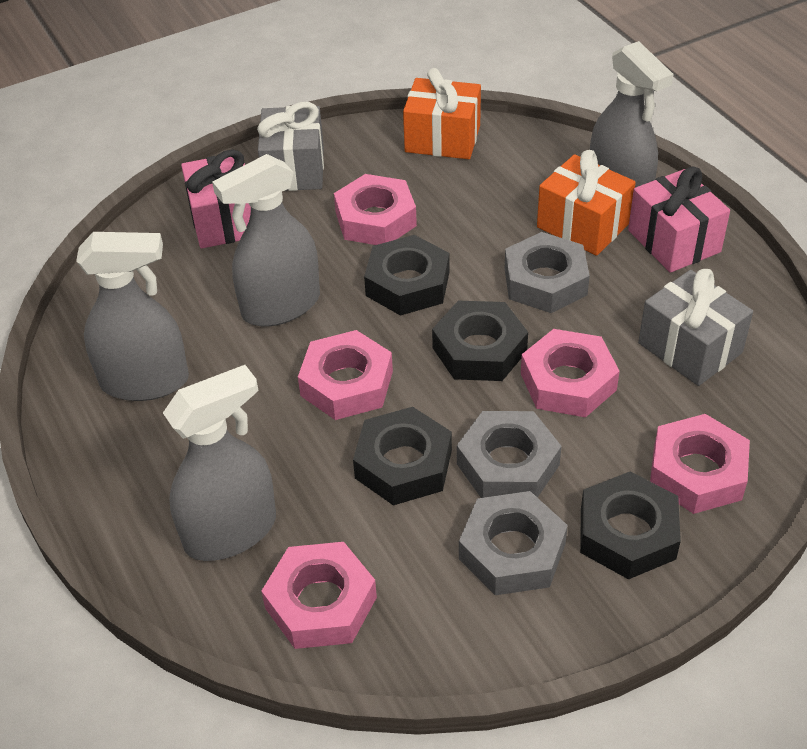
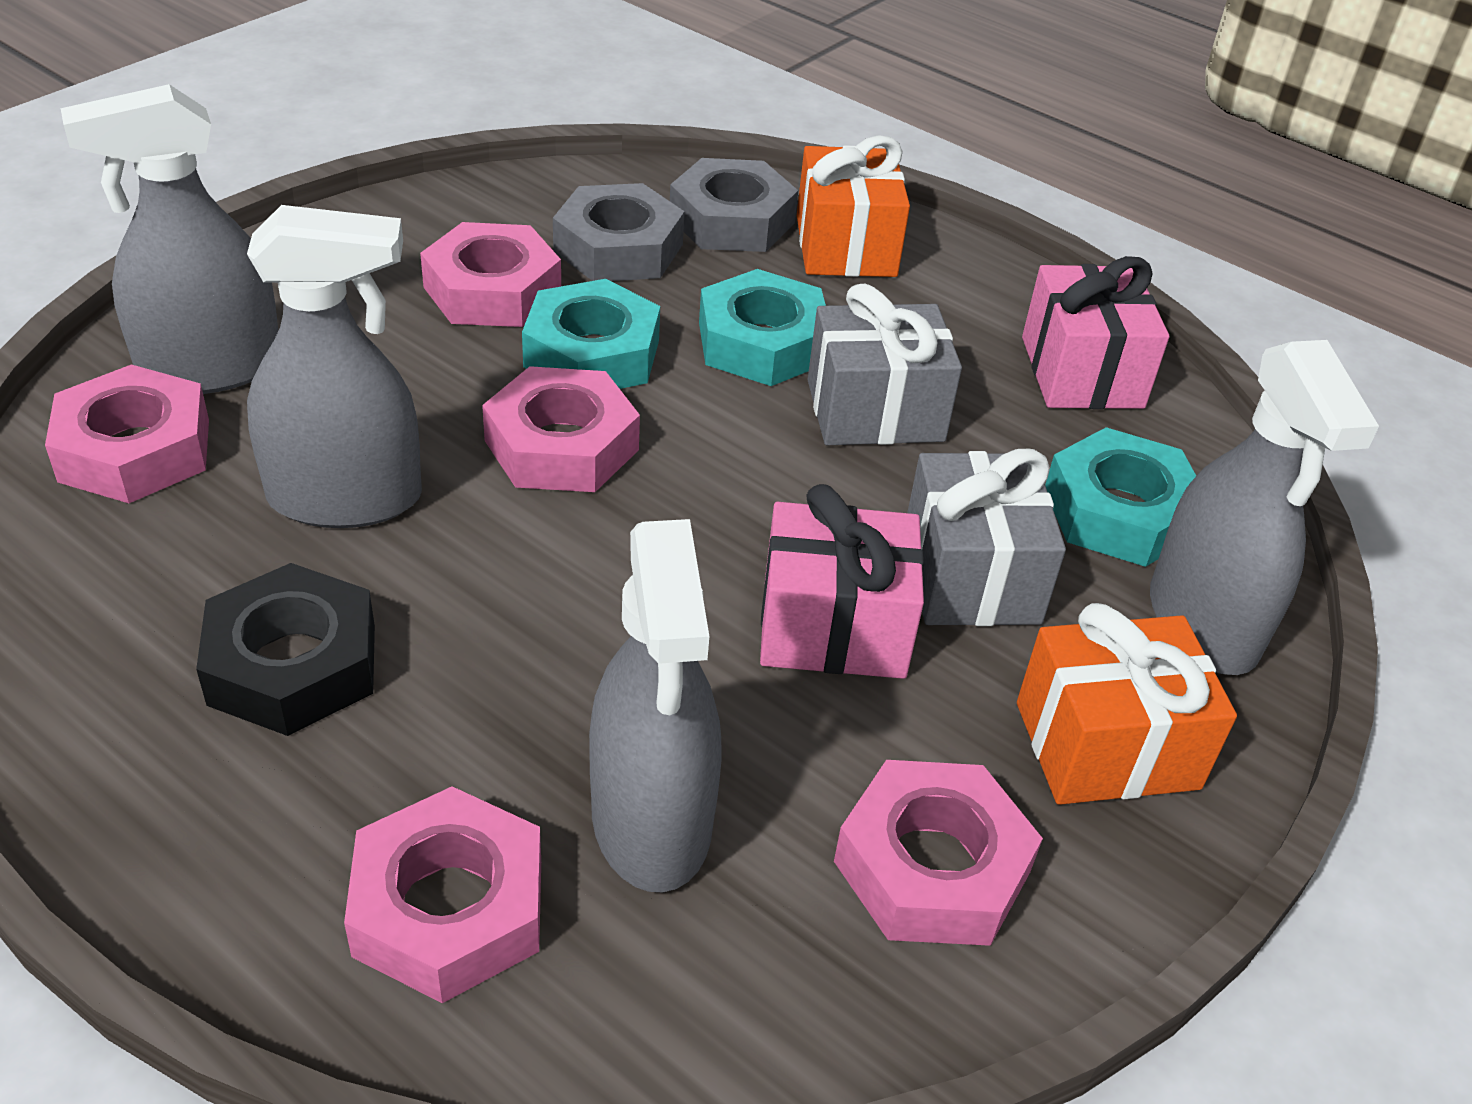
black nut: [353,407,452,505] [364,235,449,316] [432,301,528,381] [580,472,681,579] = 4 -> [196,563,375,736] = 1
grey nut: [457,411,562,498] [459,491,568,595] [505,232,590,313] = 3 -> [553,183,685,281] [670,158,798,252] = 2
turquoise nut: none = 0 -> [522,279,660,389] [699,269,826,386] [1045,427,1196,567] = 3

